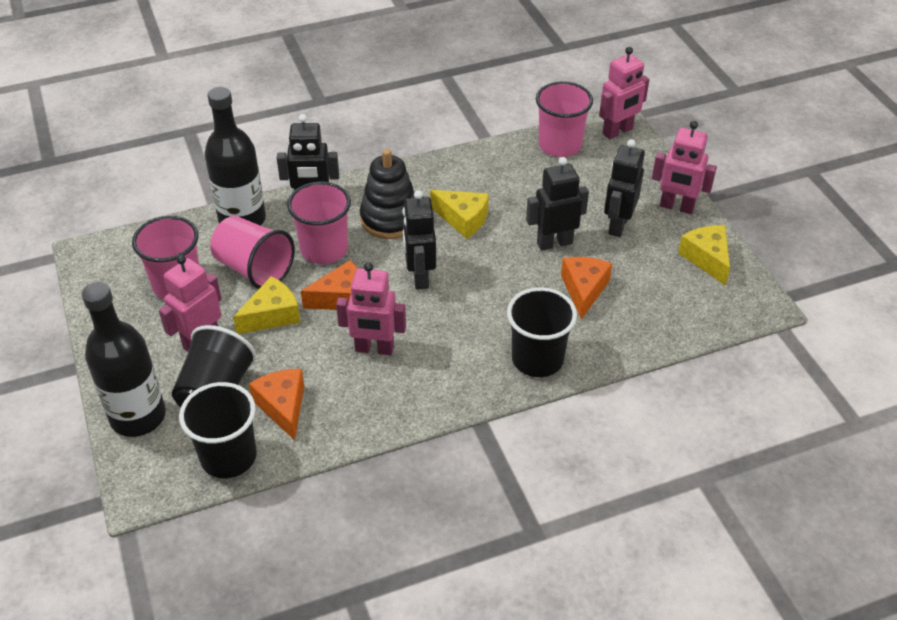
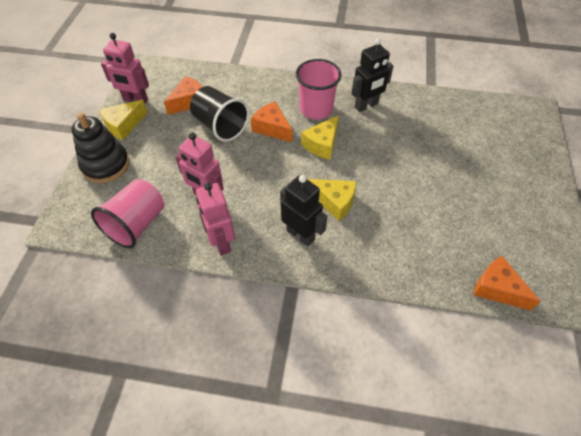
black bottle: [82,282,166,437] [205,87,266,226] = 2 -> none = 0
black cup: [172,325,257,408] [179,382,257,478] [507,287,577,377] = 3 -> [190,86,249,142] = 1
black robot: [277,114,339,191] [403,190,436,290] [526,157,589,251] [604,139,645,237] = 4 -> [280,175,327,246] [352,38,393,112] = 2
pink cup: [132,216,199,299] [210,216,295,289] [287,182,351,264] [536,81,593,157] = 4 -> [91,179,164,248] [296,59,341,119] = 2
pink robot: [159,255,222,352] [336,262,406,355] [599,47,649,139] [652,121,717,214] = 4 -> [101,33,149,104] [175,132,224,195] [196,182,235,256] = 3

